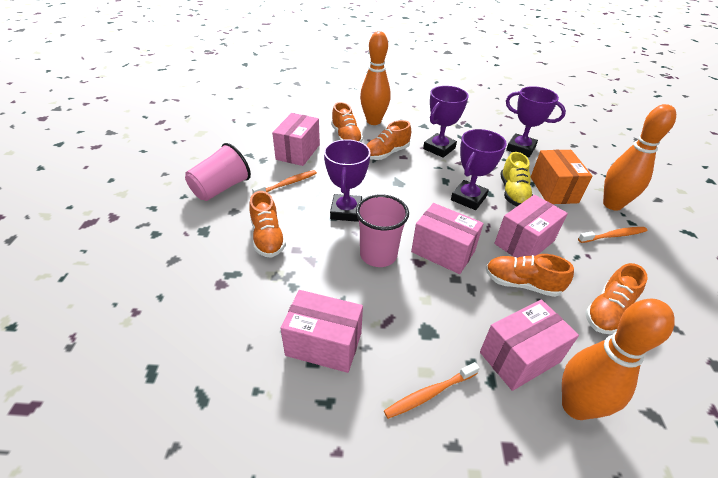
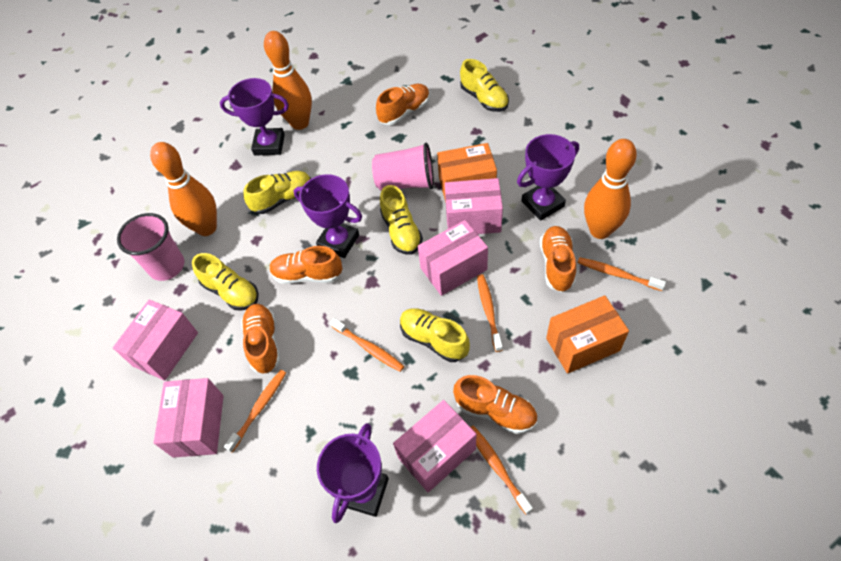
orange box: [531,150,592,204] = 1 -> [437,143,497,202] [546,295,629,374] = 2
orange toothbrush: [252,170,317,193] [384,362,480,419] [578,227,647,243] = 3 -> [224,370,286,453] [330,318,404,372] [471,425,533,514] [477,274,503,352] [577,257,666,291] = 5
yellow shoe: [500,152,533,206] = 1 -> [192,253,259,311] [243,171,311,214] [380,185,423,255] [400,308,470,362] [460,59,509,112] = 5

